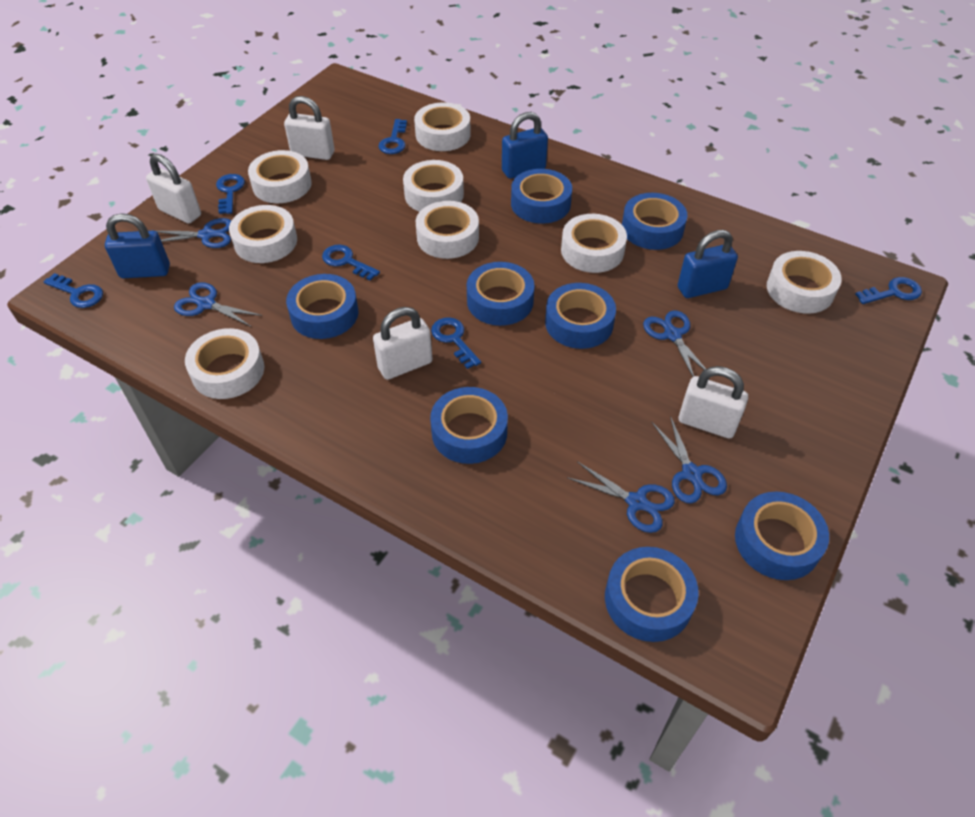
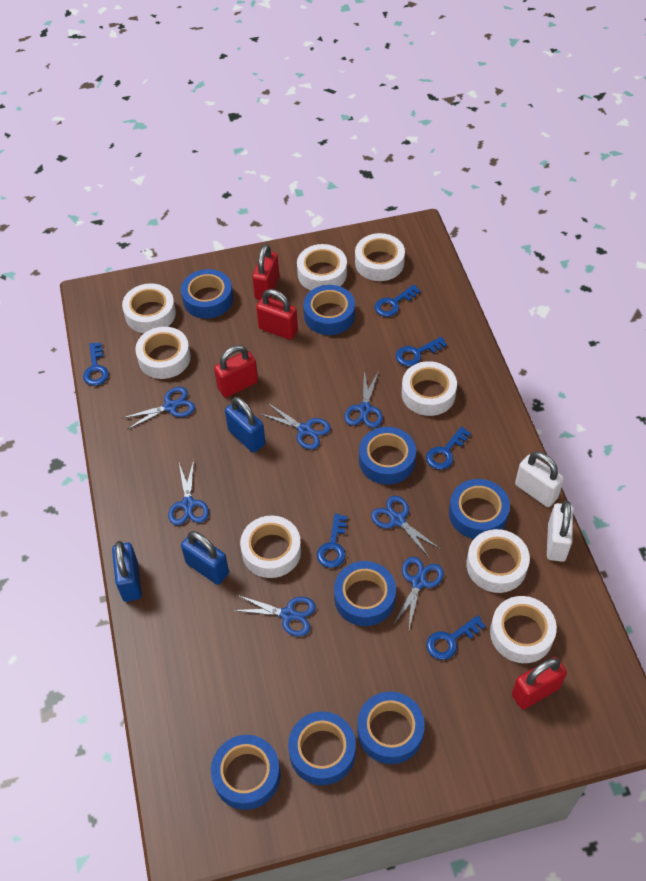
blue scissors: [156,218,231,248] [174,282,262,327] [567,461,675,533] [643,310,713,377] [651,416,727,503] = 5 -> [123,387,195,430] [168,460,209,525] [232,595,316,637] [259,403,331,450] [344,370,383,428] [371,496,440,559] [393,557,444,629] = 7
red padlock: none = 0 -> [214,345,258,397] [252,244,279,300] [256,289,298,340] [512,657,567,709] = 4
white padlock: [146,154,201,224] [284,96,335,160] [373,307,432,380] [679,366,748,439] = 4 -> [515,452,564,507] [547,501,573,562] = 2

